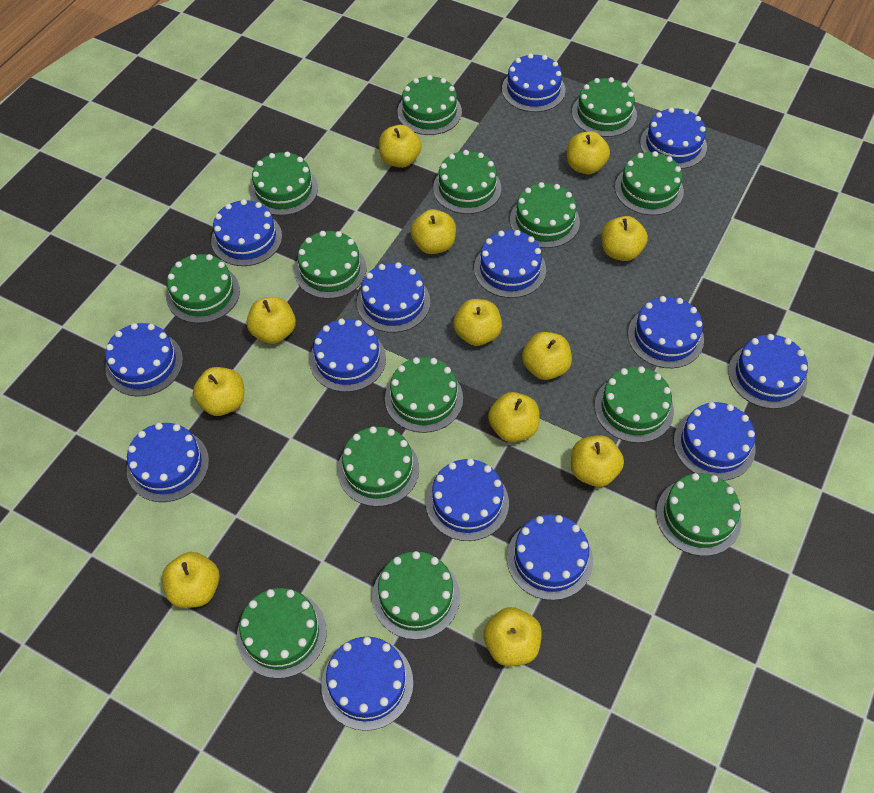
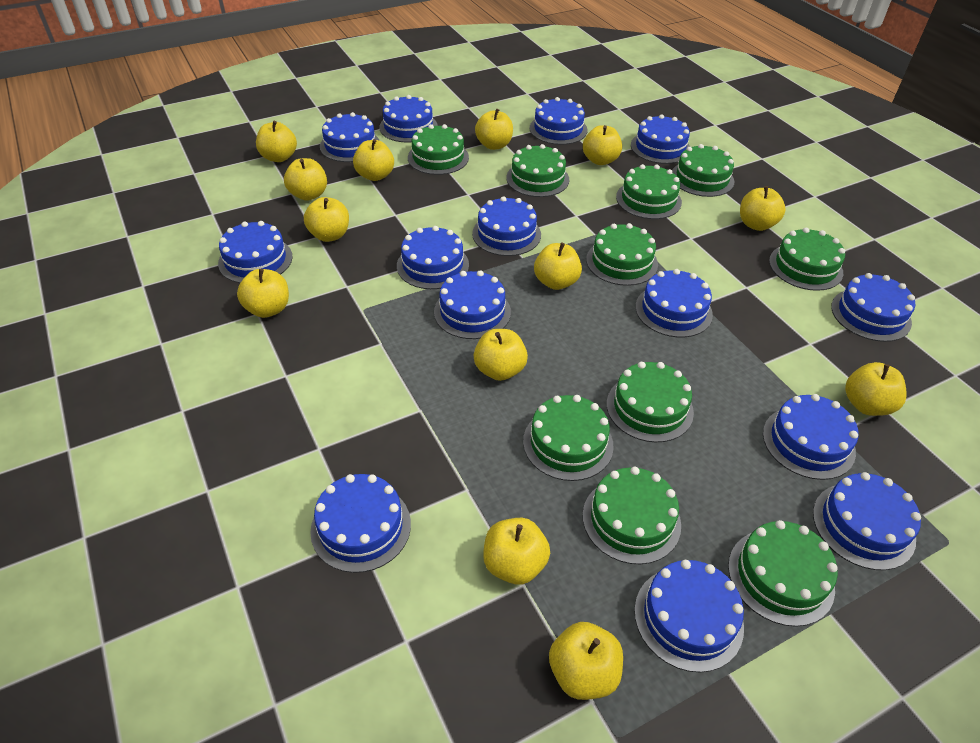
green cake: [166,254,240,323] [237,588,327,679] [250,152,318,216] [294,231,366,299] [338,426,419,507] [372,551,460,640] [385,357,463,433] [397,75,462,135] [433,150,501,214] [510,182,580,248] [572,77,637,137] [594,366,674,443] [615,151,684,215] [656,473,741,556] = 14 -> [408,124,469,175] [506,144,569,197] [523,395,614,481] [583,467,681,564] [586,223,658,286] [607,362,694,442] [616,164,682,219] [672,144,735,197] [728,520,838,627] [769,228,845,291] = 10
yellow apple: [162,552,220,608] [193,367,244,416] [247,297,296,344] [379,125,422,168] [411,209,456,254] [453,299,502,346] [483,607,542,666] [488,392,539,442] [522,332,572,380] [567,131,610,174] [571,435,624,487] [601,216,648,261] = 12 -> [237,269,289,318] [256,121,297,162] [284,158,327,201] [304,197,349,242] [353,139,394,181] [474,329,528,381] [475,109,513,150] [483,518,550,585] [534,242,582,290] [549,622,623,700] [583,125,622,165] [740,186,786,231] [845,362,906,416] = 13

